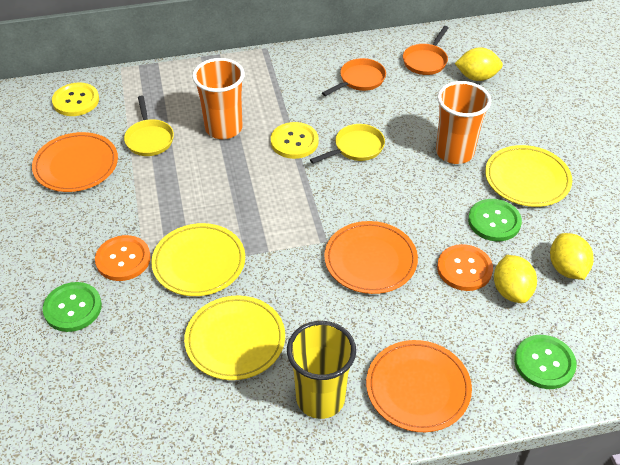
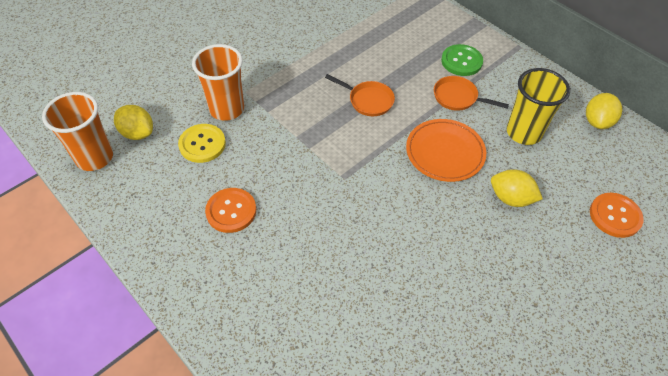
green button: [43,282,102,332] [468,199,522,241] [514,335,576,389] = 3 -> [441,44,483,76] = 1
orange plate: [32,132,118,192] [324,221,418,294] [366,340,472,432] = 3 -> [406,119,486,182] = 1
yellow button: [52,83,99,116] [271,122,319,159] = 2 -> [178,124,226,163] = 1
yellow pan: [124,96,174,156] [310,124,385,164] = 2 -> none = 0
yellow plate: [151,223,245,296] [184,296,285,380] [485,145,572,207] = 3 -> none = 0

